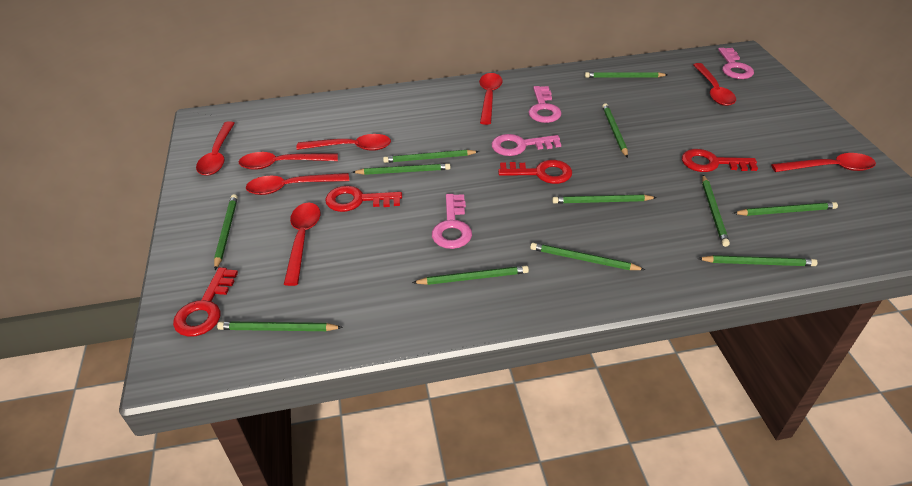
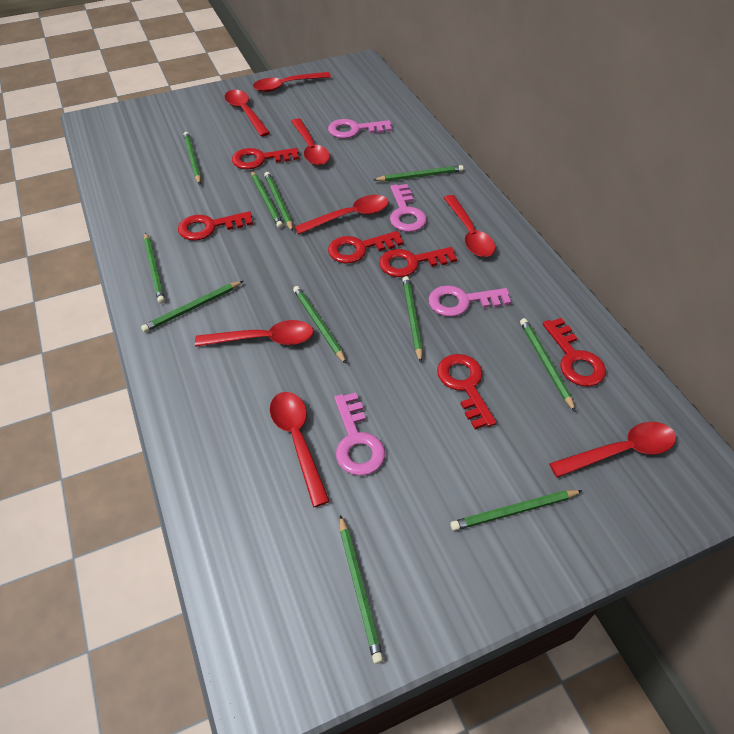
green pencil: [214,194,238,270] [217,321,343,331] [352,163,451,175] [383,150,479,163] [412,266,529,285] [530,243,645,270] [552,195,657,204] [585,72,667,78] [602,103,628,158] [697,255,817,266] [702,175,730,247] [733,202,838,216] = 12 -> [141,281,243,332] [144,232,165,304] [183,132,201,184] [251,170,283,228] [264,172,293,231] [293,286,346,364] [340,515,384,664] [373,165,464,182] [402,276,423,362] [450,490,583,531] [520,318,576,412] = 11
red key: [173,267,238,337] [325,186,402,212] [498,160,572,184] [682,149,758,172] = 4 -> [178,211,253,240] [232,148,299,169] [328,231,404,263] [379,247,457,277] [437,354,496,429] [543,318,606,387] = 6

